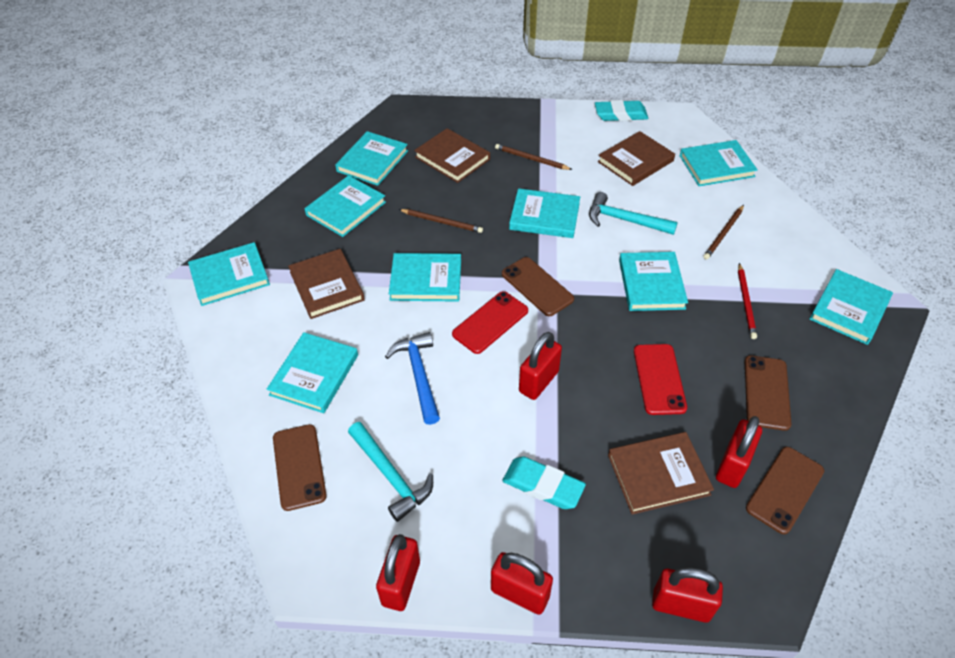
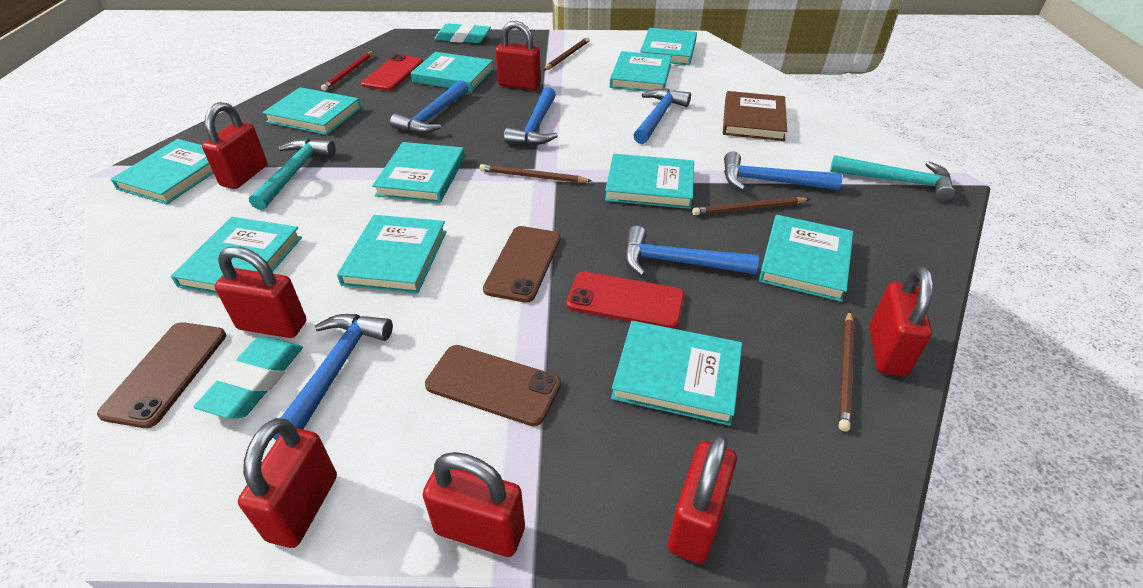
blue hammer: [385,332,440,425] = 1 -> [273,314,393,440] [390,80,468,133] [504,87,558,145] [624,226,759,276] [633,89,691,144] [724,151,843,191] = 6
brown book: [288,249,365,319] [414,128,490,183] [598,131,675,186] [608,432,714,515] = 4 -> [723,91,787,141] = 1
brown pencil: [399,209,483,233] [495,144,572,170] [703,205,744,260] = 3 -> [480,164,592,183] [543,37,590,71] [692,197,810,215] [839,311,854,432] = 4
brown phone: [273,424,327,511] [502,257,574,316] [745,355,791,431] [746,447,824,534] = 4 -> [97,322,226,428] [425,345,561,426] [483,226,560,303] = 3
red padlock: [376,534,420,611] [491,552,553,615] [519,332,562,400] [652,568,723,623] [716,416,762,488] = 5 -> [202,102,267,189] [215,246,306,338] [238,418,337,548] [422,452,525,557] [495,21,541,90] [668,433,737,564] [869,266,933,376] = 7
turquoise book: [188,242,270,306] [267,332,358,413] [304,175,386,237] [335,131,408,186] [389,253,461,302] [509,188,580,238] [619,252,688,311] [680,140,758,186] [810,269,893,345] = 9 -> [111,139,213,204] [171,217,302,294] [263,87,361,135] [337,215,446,294] [372,142,465,203] [411,52,494,91] [605,154,694,209] [610,51,672,92] [611,321,742,426] [640,28,697,65] [759,215,853,302] = 11

